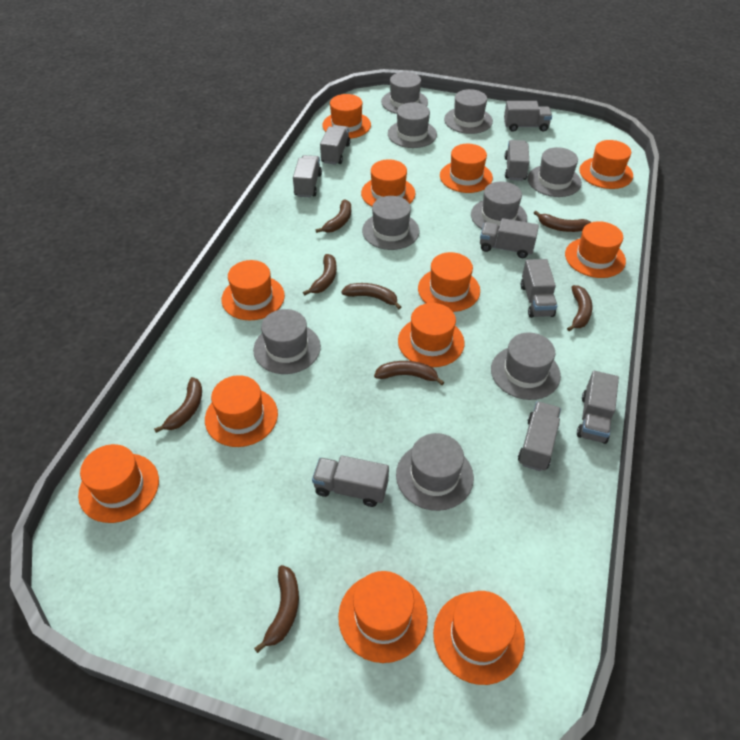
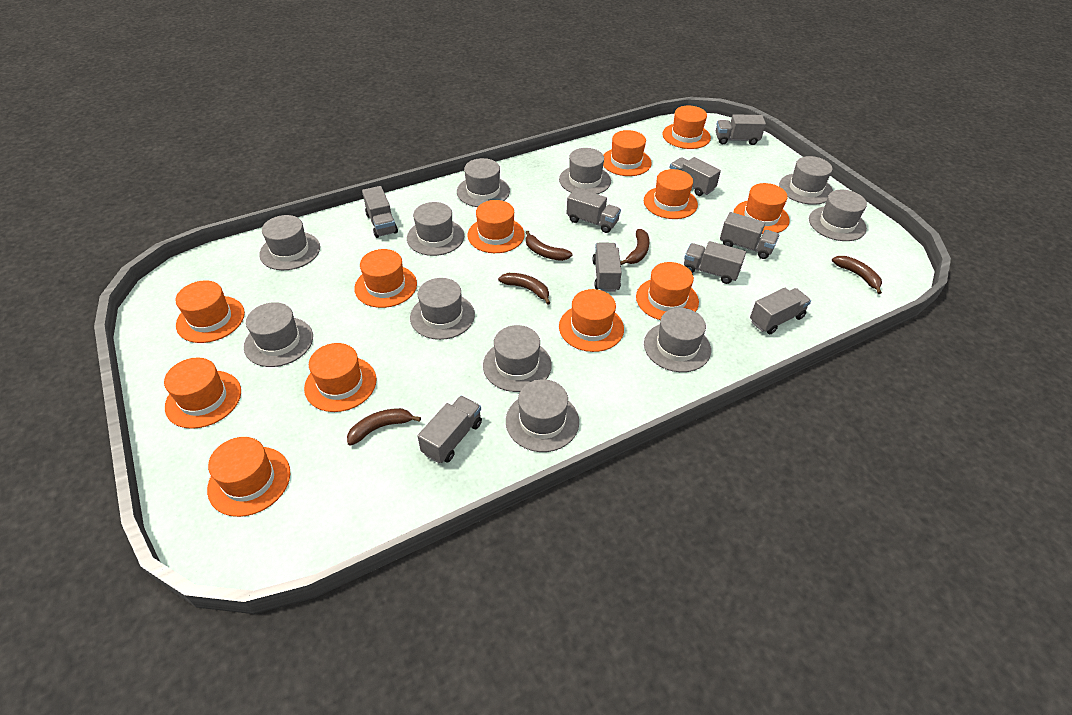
brown banana: [154,377,202,433] [254,565,299,653] [303,254,337,296] [316,200,351,233] [341,283,401,309] [374,361,444,385] [534,211,591,232] [567,285,593,331] = 8 -> [347,408,421,446] [498,273,550,305] [526,231,573,261] [620,229,650,265] [832,256,882,294] = 5
grey hat: [253,309,321,374] [362,196,420,250] [381,72,428,114] [388,102,437,148] [396,433,474,511] [444,89,493,134] [471,182,527,234] [491,332,561,400] [528,147,582,197] = 9 -> [244,302,313,367] [259,215,320,270] [407,202,464,256] [410,278,475,340] [457,158,510,207] [483,325,552,392] [506,379,579,452] [559,148,611,194] [644,308,711,372] [779,156,833,205] [809,190,867,241] = 11

